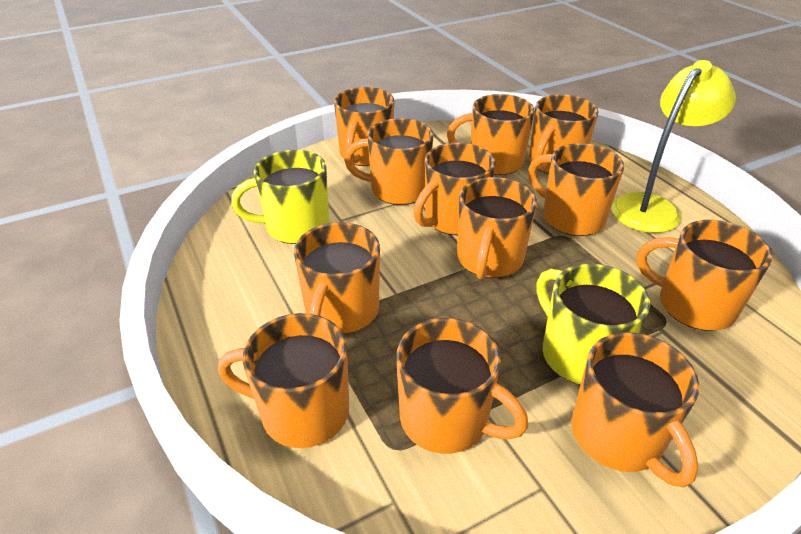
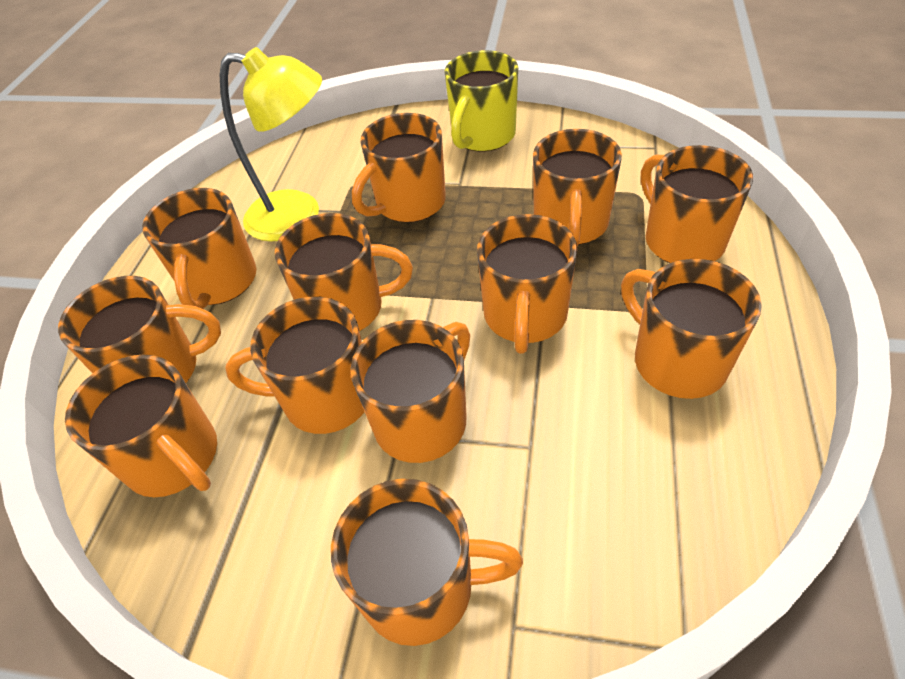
yellow mug: [231,150,329,244] [537,264,650,385] = 2 -> [444,50,518,152] = 1

